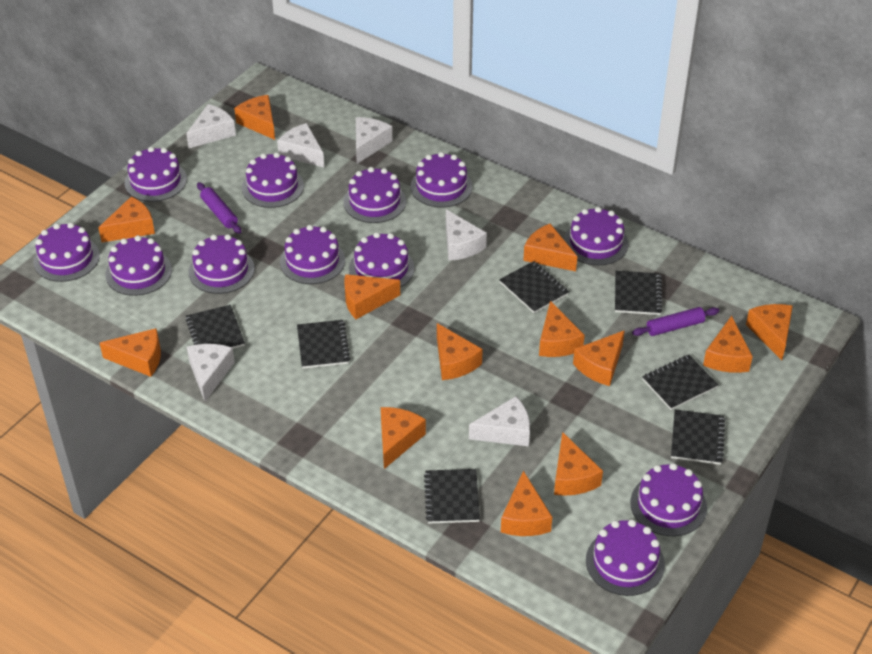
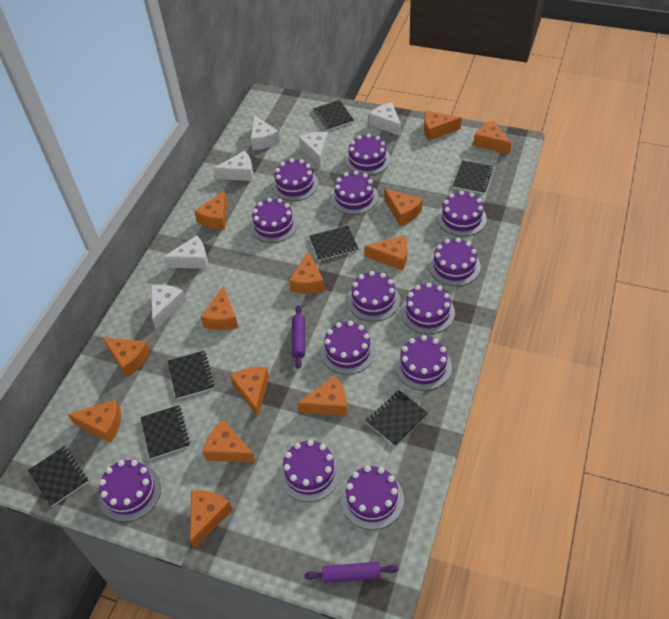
purple cake: [33,222,100,282] [105,235,172,296] [125,147,187,202] [189,234,255,294] [242,152,304,208] [280,225,345,284] [344,167,406,223] [349,232,415,288] [411,152,472,208] [564,207,628,265] [586,519,665,596] [630,463,707,536] = 12 -> [99,460,161,522] [250,198,298,243] [272,158,318,201] [279,440,341,502] [320,321,376,375] [331,171,378,215] [341,466,404,530] [345,134,391,175] [347,271,400,322] [395,335,452,391] [401,282,455,334] [429,238,481,286] [437,191,487,236] = 13

